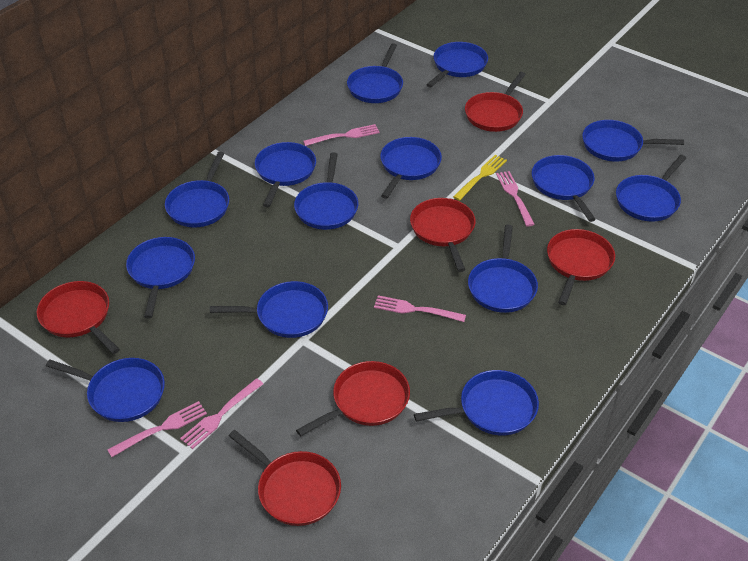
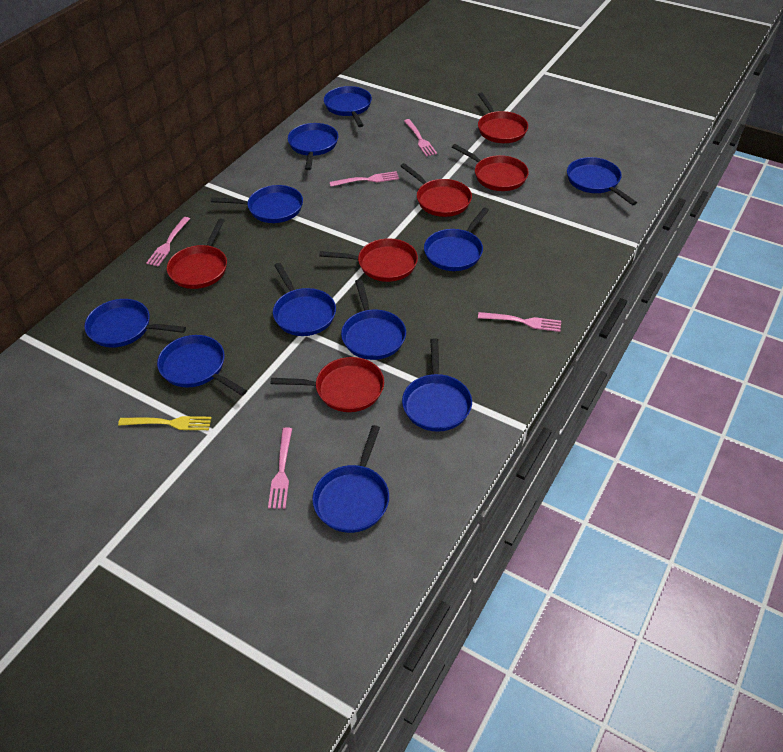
blue pan: [46,358,165,422] [126,237,195,318] [165,151,229,227] [210,281,328,338] [255,142,316,207] [294,152,358,230] [347,43,403,103] [380,137,442,199] [414,370,539,435] [426,42,488,87] [468,225,538,313] [532,155,596,222] [582,120,684,162] [616,155,686,222] = 14 -> [84,299,186,348] [157,335,247,396] [211,185,303,223] [273,263,336,336] [288,123,338,170] [312,425,389,533] [324,86,372,127] [341,279,406,360] [402,338,472,432] [424,207,489,271] [567,157,637,205] = 11

